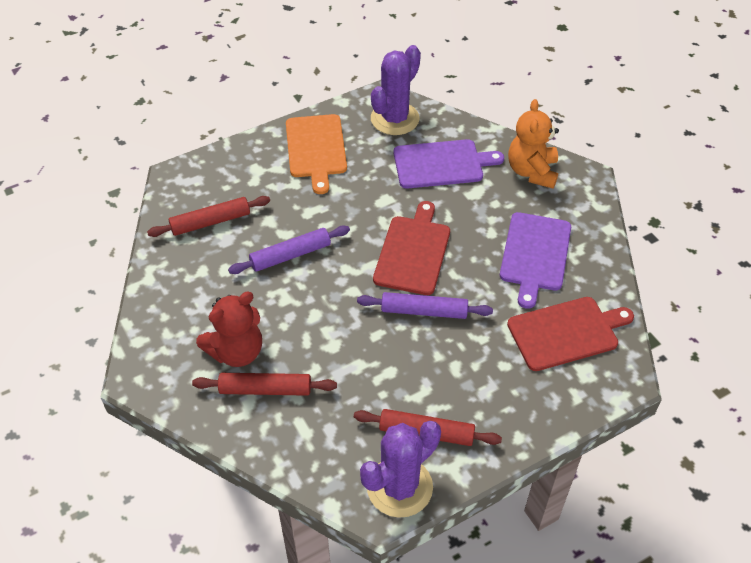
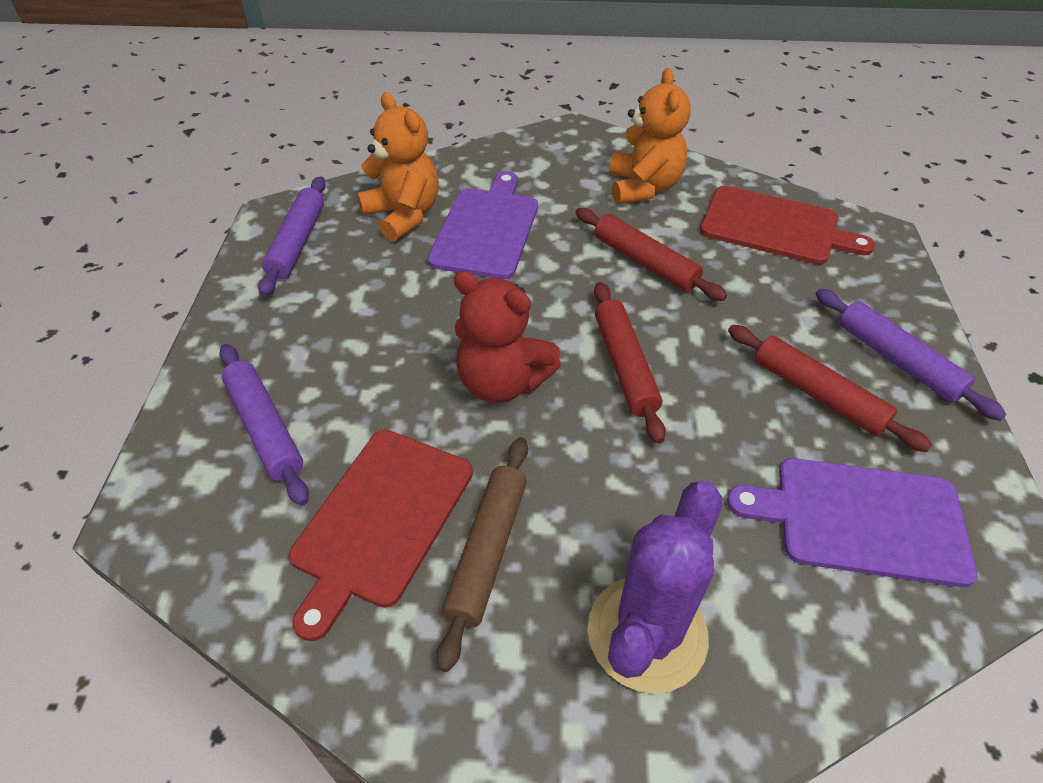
brown rolling pin: none = 0 -> [436,437,528,672] = 1
orange cutting board: [286,114,347,194] = 1 -> none = 0
orange teddy bear: [508,99,559,189] = 1 -> [357,92,439,242] [609,68,691,204] = 2
purple cactus: [360,421,441,518] [371,45,421,135] = 2 -> [588,481,723,693] = 1
purple rolling pin: [228,226,350,274] [357,292,493,319] = 2 -> [219,344,309,506] [258,176,326,297] [815,288,1006,421] = 3

